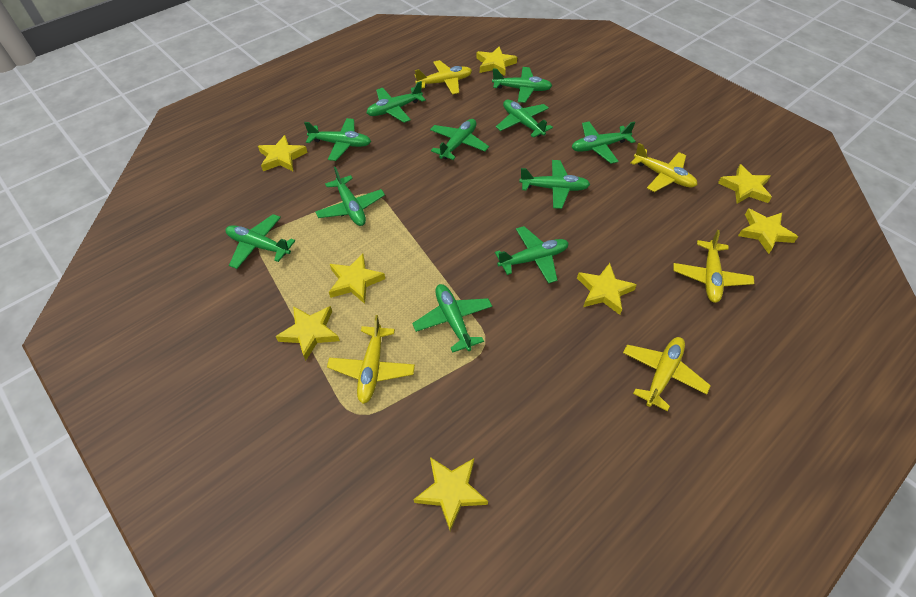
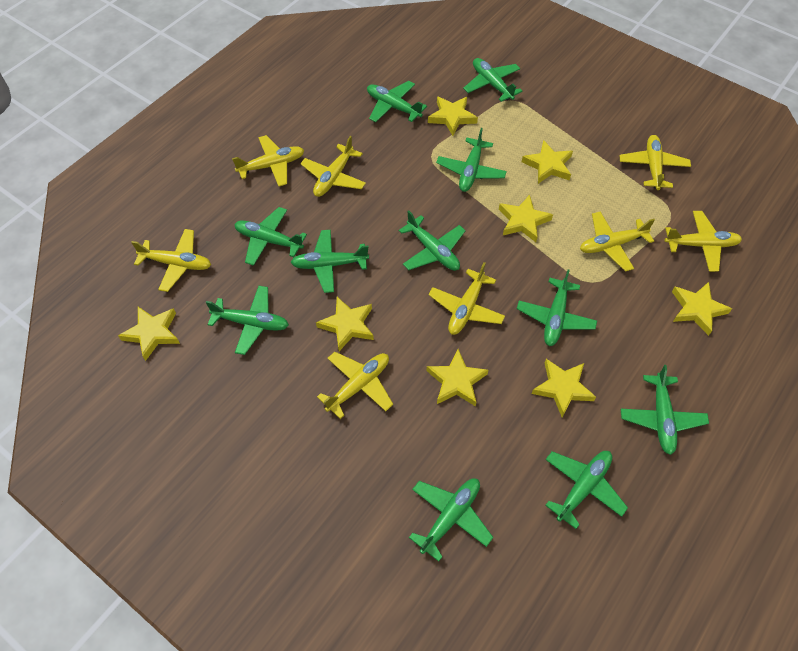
yellow plane: [327,315,415,404] [414,60,472,95] [623,337,711,411] [631,143,697,192] [673,230,754,303] = 5 -> [131,229,211,292] [232,135,304,186] [300,136,366,197] [317,352,393,419] [429,262,505,335] [580,211,655,272] [620,135,691,190] [665,211,742,272] = 8

